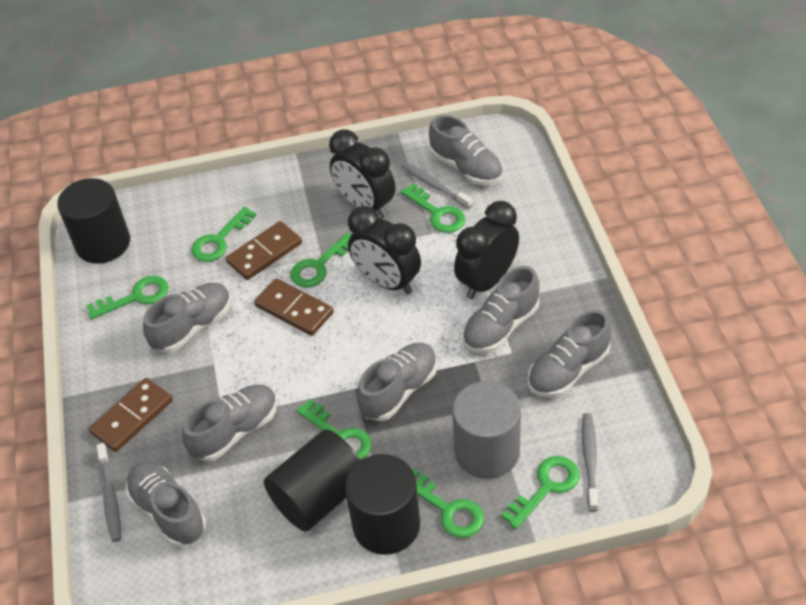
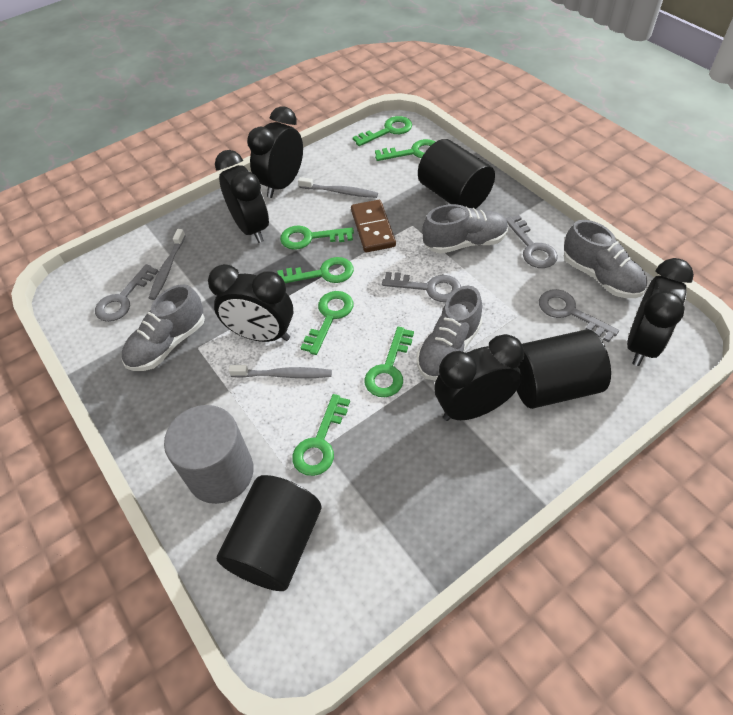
black clock: [329,129,395,218] [348,206,421,294] [454,201,519,299] = 3 -> [208,264,294,342] [215,150,269,243] [247,106,303,198] [434,334,524,421] [627,258,694,366] = 5
brown domino: [89,378,173,452] [226,221,302,280] [254,278,334,336] = 3 -> [351,200,396,252] = 1
grey key: none = 0 -> [95,264,159,322] [382,272,461,302] [506,215,558,268] [539,289,619,343] = 4
grey shoe: [126,463,206,547] [143,283,231,353] [182,385,277,461] [357,343,437,421] [429,115,503,185] [462,266,540,353] [528,310,612,398] = 7 -> [122,284,205,371] [417,286,482,380] [422,204,508,254] [564,220,647,298] = 4

